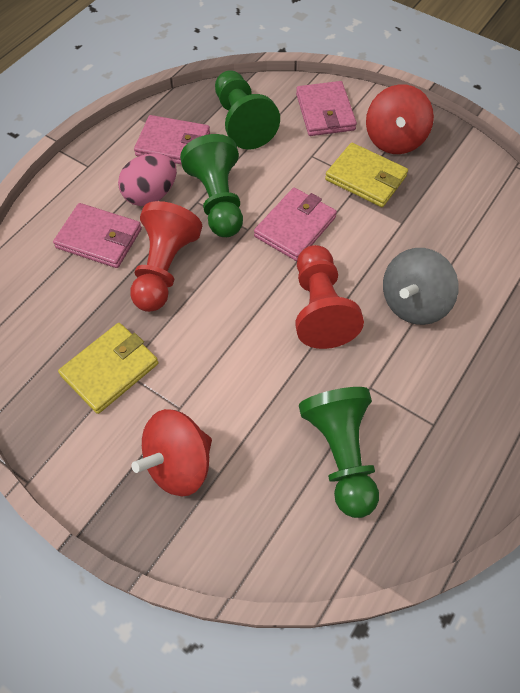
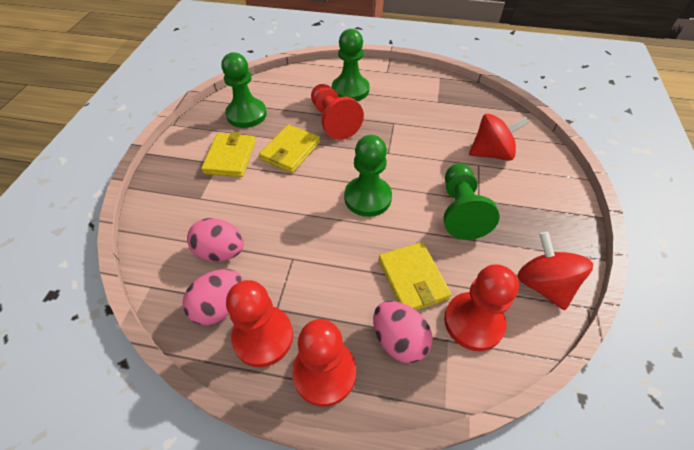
green pawn: [180,134,243,237] [215,70,280,150] [299,387,379,518] = 3 -> [221,52,267,128] [332,29,370,101] [344,135,392,217] [444,164,500,240] = 4
grey spinning top: [383,248,459,325] = 1 -> none = 0
pink egg: [118,154,177,206] = 1 -> [182,269,243,325] [187,218,244,262] [373,301,432,363] = 3
pink wallet: [53,203,142,268] [134,115,210,164] [254,188,337,261] [296,81,357,136] = 4 -> none = 0
red pawn: [130,201,202,312] [295,245,364,349] = 2 -> [226,280,293,367] [292,319,356,406] [311,84,364,140] [444,264,519,351] = 4
yellow wallet: [58,323,158,414] [325,143,408,207] = 2 -> [201,132,256,177] [259,124,320,173] [378,242,452,310] = 3

